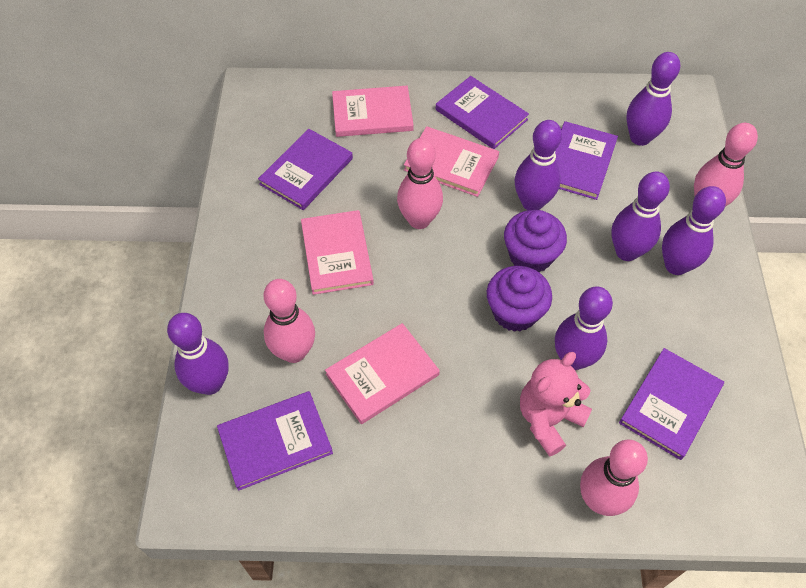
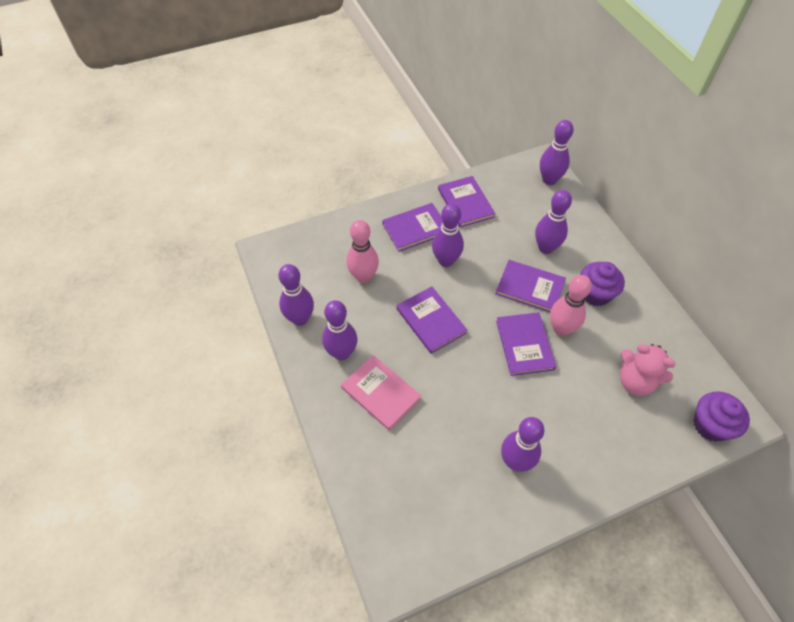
pink book: [301,210,374,295] [325,323,440,424] [332,86,413,137] [404,126,499,197] = 4 -> [341,355,421,430] = 1
pink bowling pin: [264,279,315,363] [397,138,443,229] [580,440,648,516] [694,123,758,207] = 4 -> [346,220,379,283] [550,275,592,336] = 2

